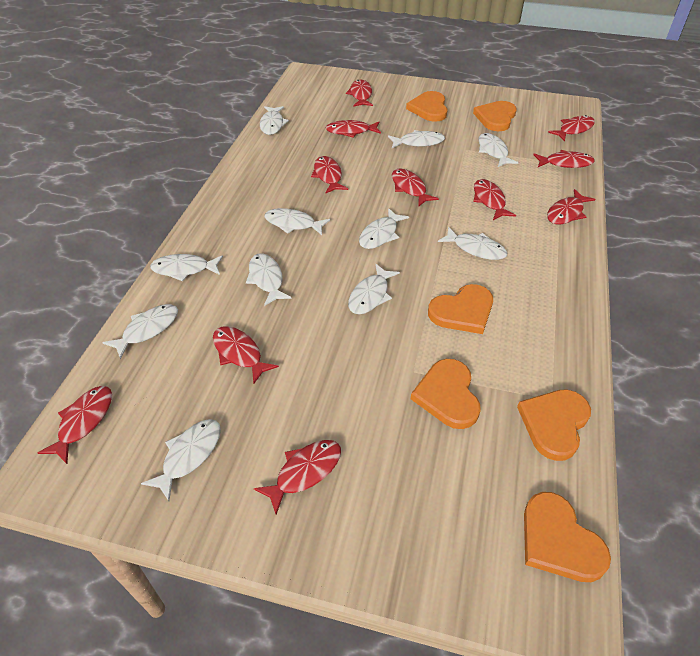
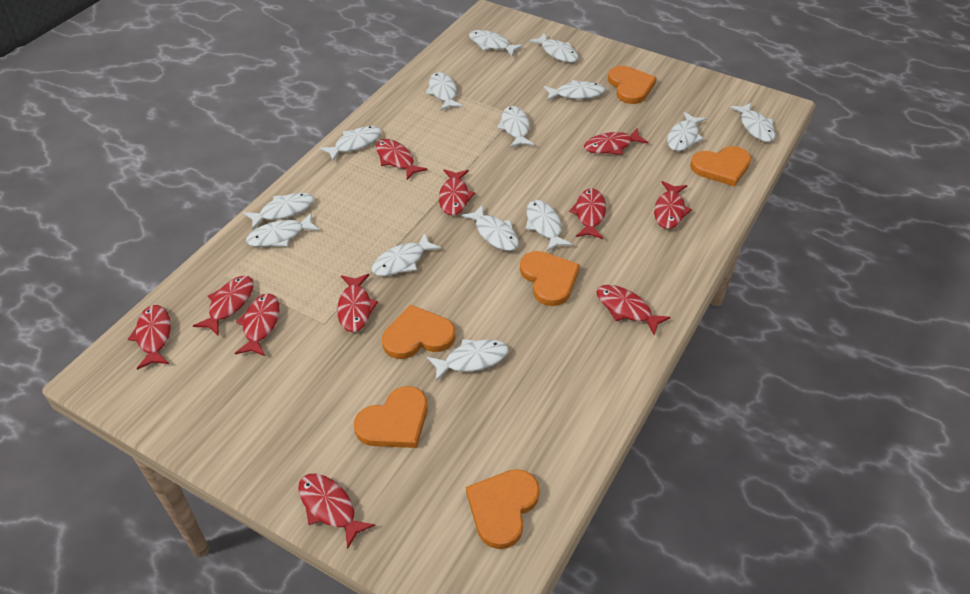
white fish: [102,304,178,360] [141,419,221,501] [150,254,223,281] [246,253,292,306] [260,106,289,135] [264,208,330,235] [348,264,400,315] [359,208,409,249] [388,130,445,148] [438,227,507,260] [478,133,518,167] = 11 -> [243,193,314,230] [246,213,320,247] [319,126,382,161] [371,233,441,276] [426,72,463,111] [427,339,509,381] [461,204,519,251] [469,30,523,56] [497,106,534,148] [526,200,573,251] [529,33,579,62] [544,80,605,101] [667,112,707,151] [730,102,775,142] = 14

